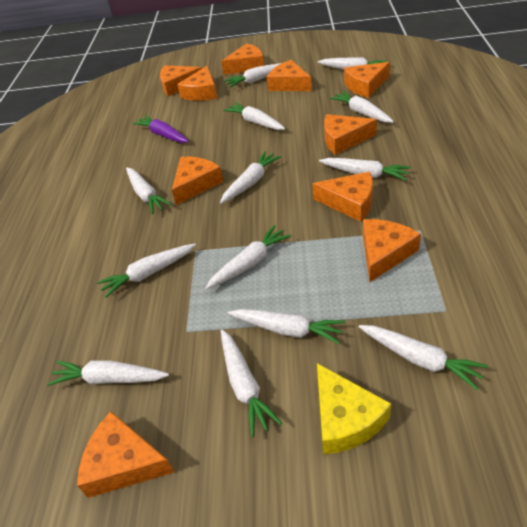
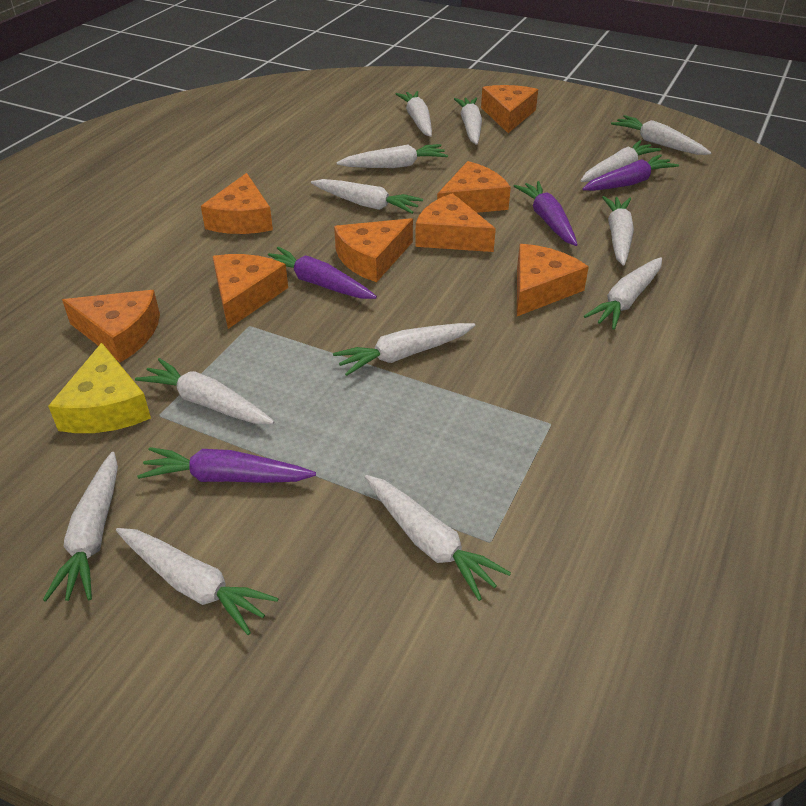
orange cheese: [77,412,174,498] [160,65,202,96] [172,157,223,205] [177,66,217,101] [221,43,264,75] [267,60,312,91] [312,172,373,222] [324,114,377,155] [344,62,390,98] [363,219,421,282] = 10 -> [62,290,160,363] [201,173,273,234] [213,254,288,329] [334,218,413,282] [415,193,496,252] [437,161,511,213] [481,85,538,133] [517,244,589,316] = 8
purple carrot: [132,115,189,143] = 1 -> [137,447,316,483] [268,247,377,299] [514,181,578,246] [583,154,679,191] = 4

